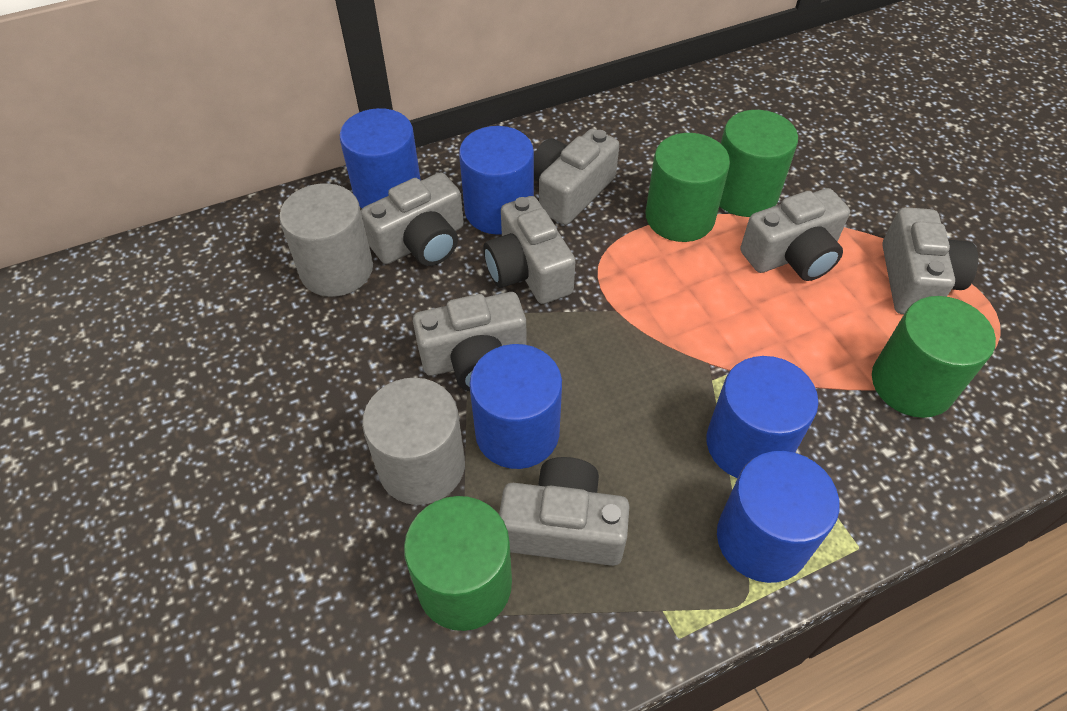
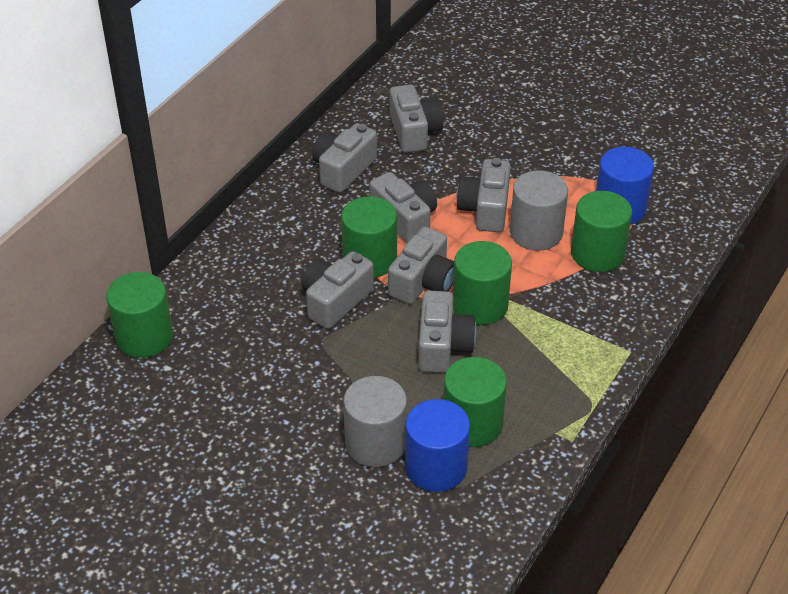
blue cylinder: [340,108,421,208] [459,126,534,235] [469,344,562,469] [706,356,819,478] [717,451,840,583] = 5 -> [405,399,470,492] [596,147,654,225] = 2
green cylinder: [404,496,512,631] [645,133,730,242] [719,110,798,217] [872,296,996,418] = 4 -> [106,272,173,358] [341,196,397,278] [443,357,507,447] [453,241,512,325] [571,191,632,272] = 5

